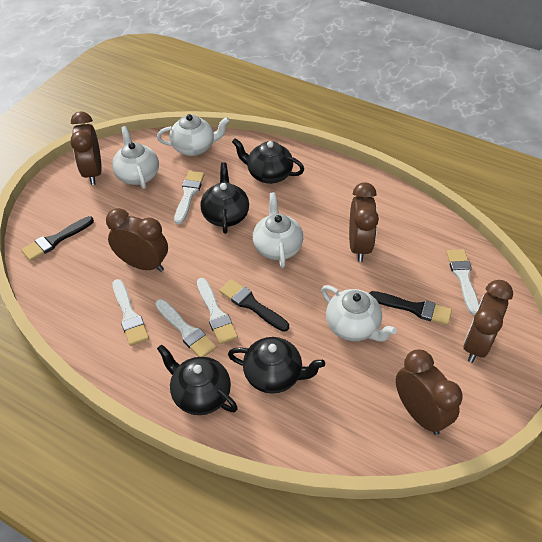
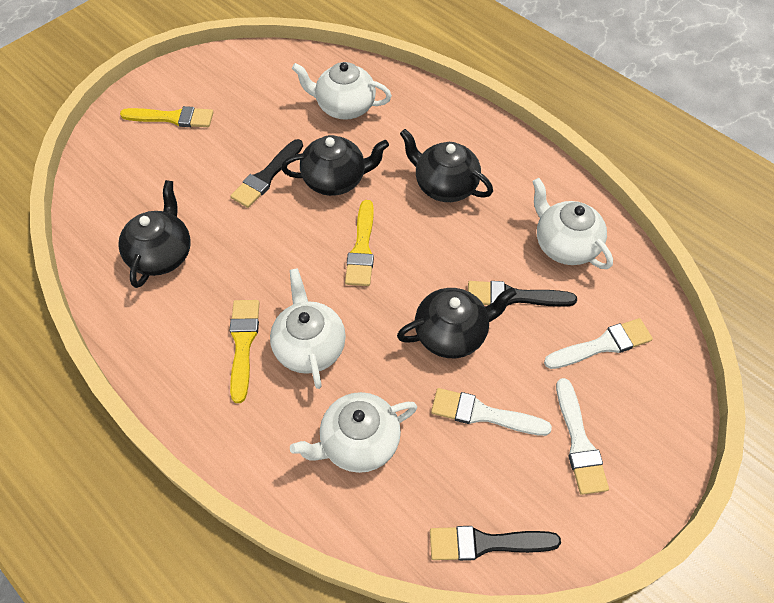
brown clock: [71,111,102,185] [106,208,168,272] [349,183,379,262] [396,350,463,435] [464,280,513,363] = 5 -> none = 0
white brush: [113,279,149,346] [155,299,216,357] [174,171,204,224] [197,278,238,344] [446,249,479,315] = 5 -> [431,388,552,436] [544,318,653,369] [556,378,609,495] = 3
yellow brush: none = 0 -> [120,106,214,127] [229,300,259,403] [345,200,374,286] = 3

